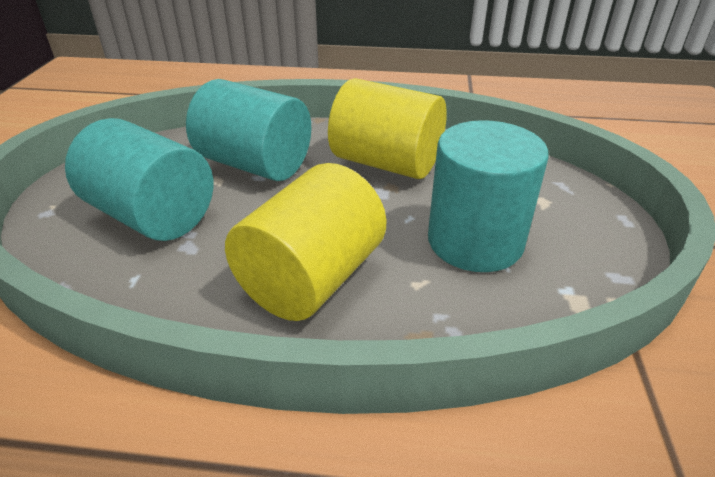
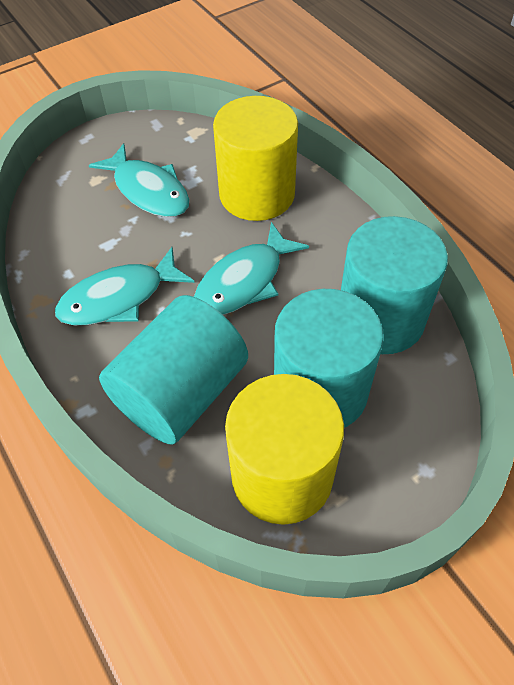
turquoise fish: none = 0 -> [55,247,195,326] [89,143,190,217] [194,222,309,315] = 3

